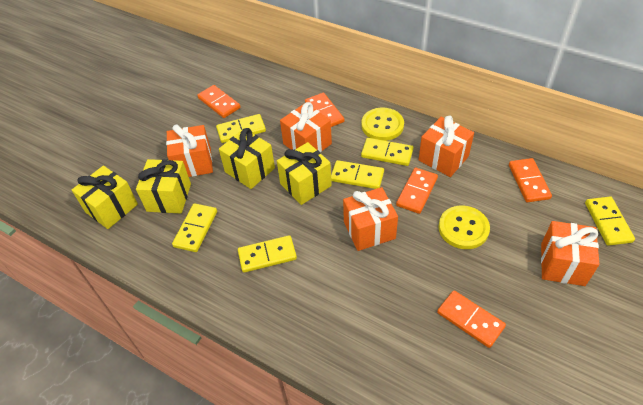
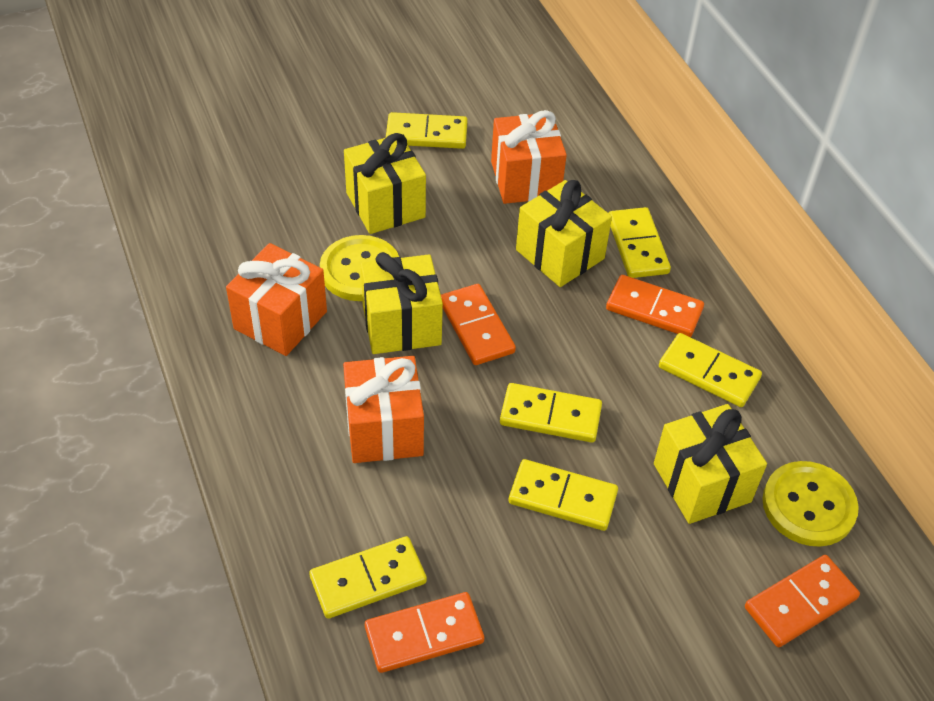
orange domino: [197,85,240,118] [305,93,344,127] [396,167,438,214] [437,290,506,348] [509,158,552,202] = 5 -> [365,592,484,673] [441,284,516,365] [606,275,704,337] [745,555,860,647] = 4
orange gift: [166,124,213,177] [280,102,332,152] [343,187,398,251] [419,116,474,177] [541,221,600,286] = 5 -> [226,243,327,356] [343,356,424,463] [491,110,567,204] = 3

